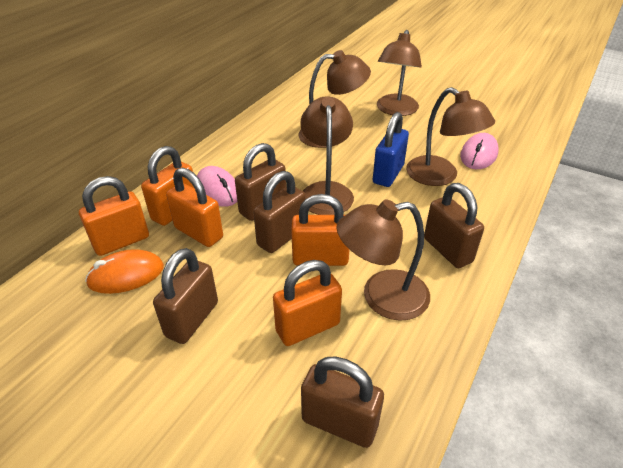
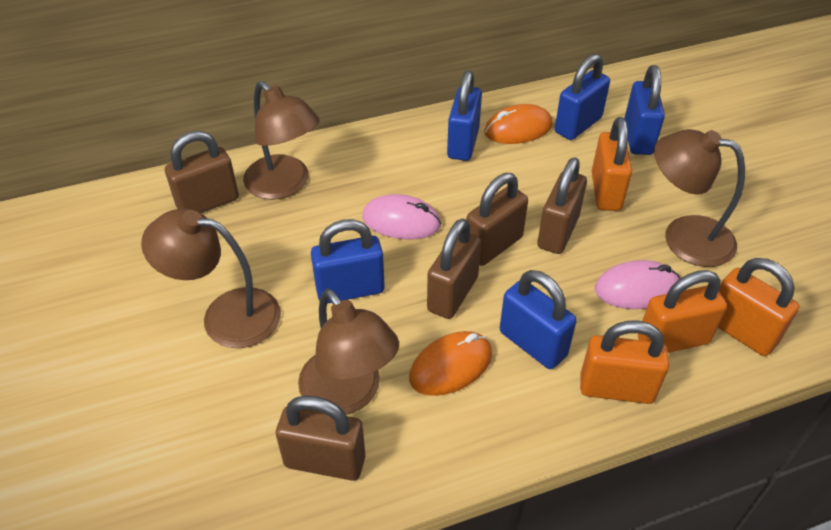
blue padlock: [373,112,409,187] = 1 -> [311,219,385,304] [447,70,482,161] [500,270,577,369] [555,54,610,140] [624,65,665,155] = 5
brown lamp: [298,50,371,148] [300,96,354,215] [336,199,430,321] [377,30,422,116] [406,87,495,186] = 5 -> [141,209,281,348] [243,81,320,200] [298,289,399,415] [654,129,745,267] = 4
orange mouse: [85,249,164,294] = 1 -> [409,331,492,396] [484,104,553,144] = 2
orange padlock: [79,176,149,256] [141,146,195,226] [166,168,223,247] [273,260,342,346] [291,194,349,266] = 5 -> [580,321,669,404] [592,117,632,211] [638,270,727,353] [718,258,799,356] = 4

